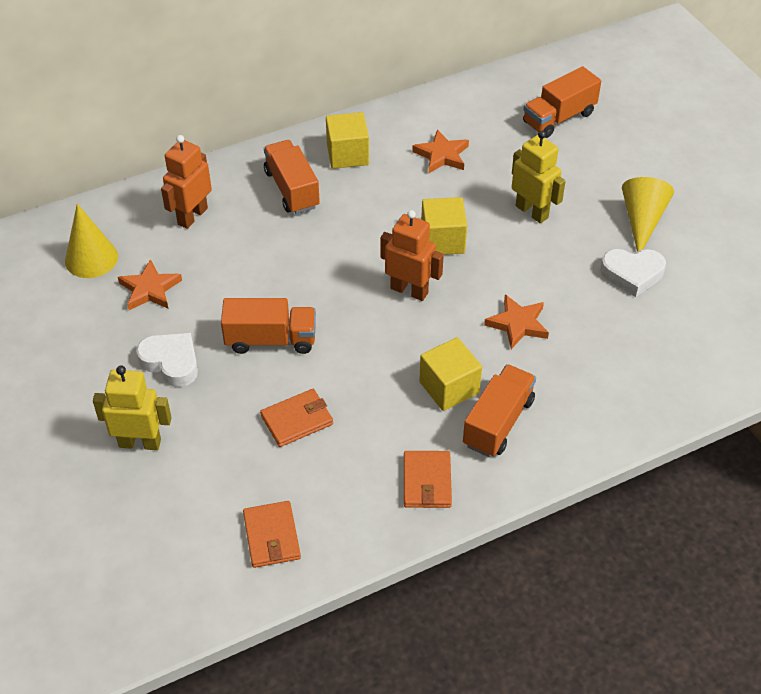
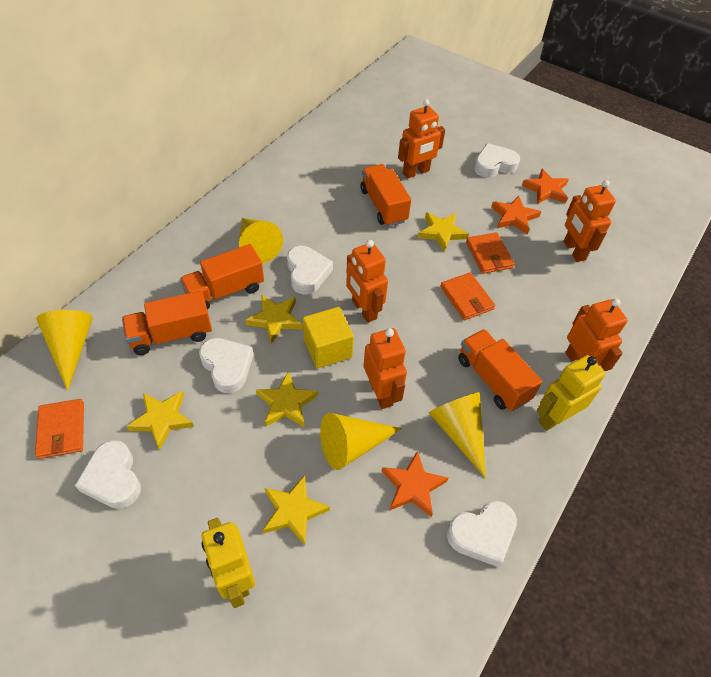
orange robot: [161,135,212,229] [380,210,444,301] = 2 -> [346,240,388,323] [364,328,407,409] [398,99,445,179] [563,180,616,262] [565,298,628,371] = 5
white heart: [136,333,198,387] [600,249,666,297] = 2 -> [75,440,141,509] [199,338,254,393] [287,246,333,294] [447,501,517,567] [474,143,520,178] = 5
yellow cone: [65,204,118,278] [622,177,674,252] = 2 -> [36,310,93,391] [239,218,283,263] [320,413,402,470] [429,392,486,479] = 4
yellow cube: [326,112,369,169] [419,337,482,411] [421,197,467,255] = 3 -> [303,307,354,369] = 1
yellow star: none = 0 -> [126,391,194,450] [245,295,303,344] [256,372,318,428] [263,475,330,545] [418,212,469,252] = 5

